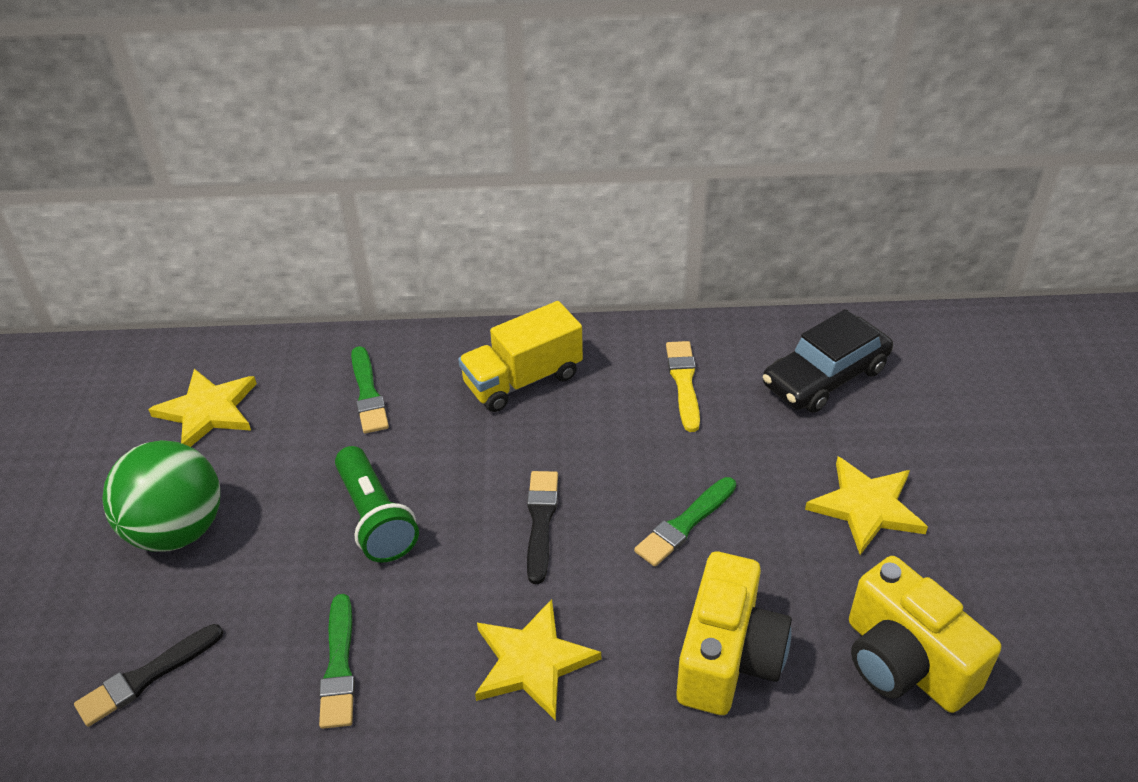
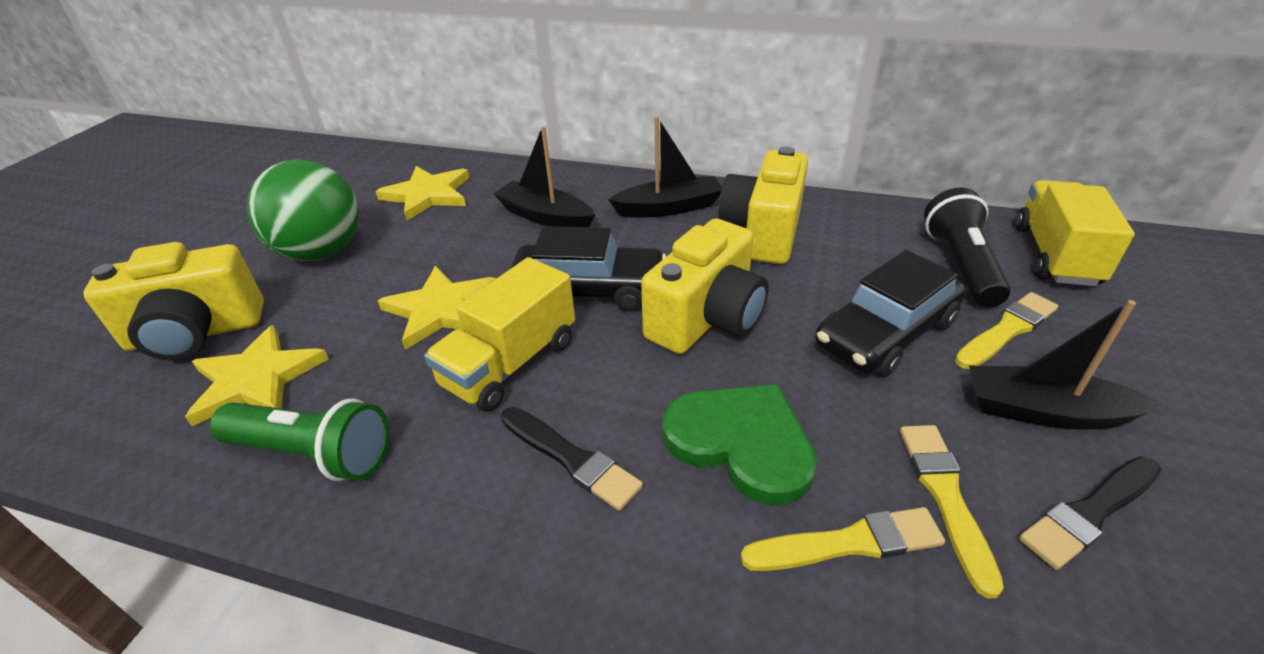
black boat: none = 0 -> [493,126,595,227] [608,116,722,218] [969,300,1164,429] = 3
black car: [763,309,893,413] = 1 -> [511,226,666,311] [815,250,966,377] = 2
black flashlight: none = 0 -> [924,188,1011,308] = 1
green brush: [319,594,355,729] [351,346,389,433] [634,477,736,567] = 3 -> none = 0
green heart: none = 0 -> [663,384,817,505] = 1
yellow brush: [666,341,700,432] = 1 -> [741,507,945,571] [900,425,1004,599] [955,292,1058,369] = 3
yellow camera: [676,552,792,715] [849,556,1001,713] = 2 -> [83,242,264,361] [641,219,769,354] [718,147,808,264] = 3
yellow truck: [458,301,583,412] = 1 -> [424,257,575,412] [1016,180,1135,286] = 2

